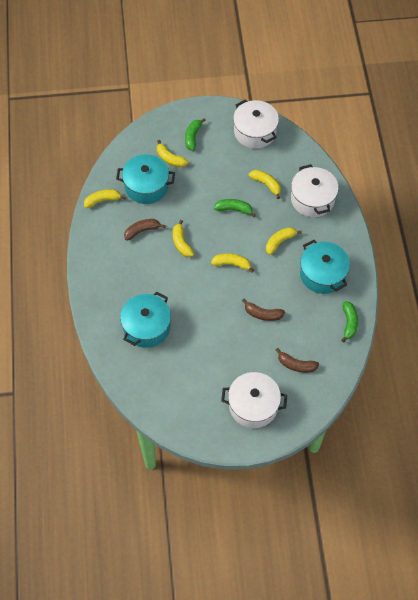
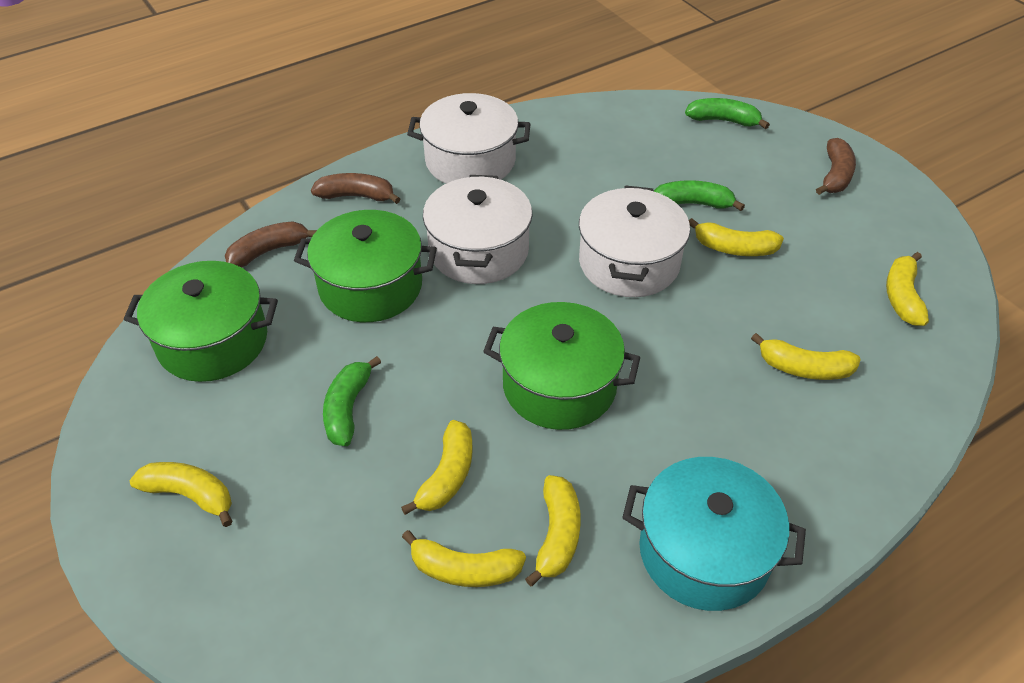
green pot: none = 0 -> [124,261,278,382] [294,210,437,322] [483,302,640,430] = 3
turquoise pot: [116,154,175,204] [120,291,171,348] [300,240,350,294] = 3 -> [622,457,806,611] = 1
yellow banana: [84,189,126,208] [157,140,188,167] [173,220,194,257] [211,253,254,273] [249,170,281,199] [266,227,302,255] = 6 -> [130,462,233,527] [401,420,473,515] [402,530,526,587] [525,475,581,586] [689,218,784,256] [751,333,861,380] [886,252,929,326] = 7

